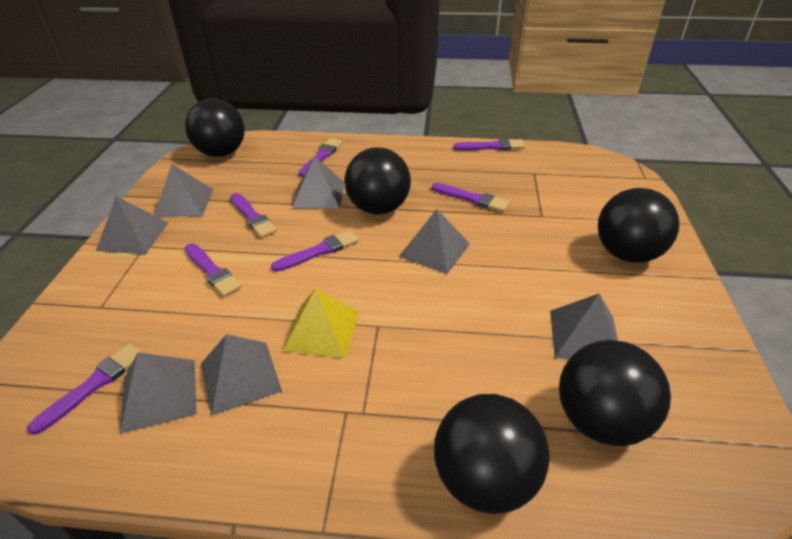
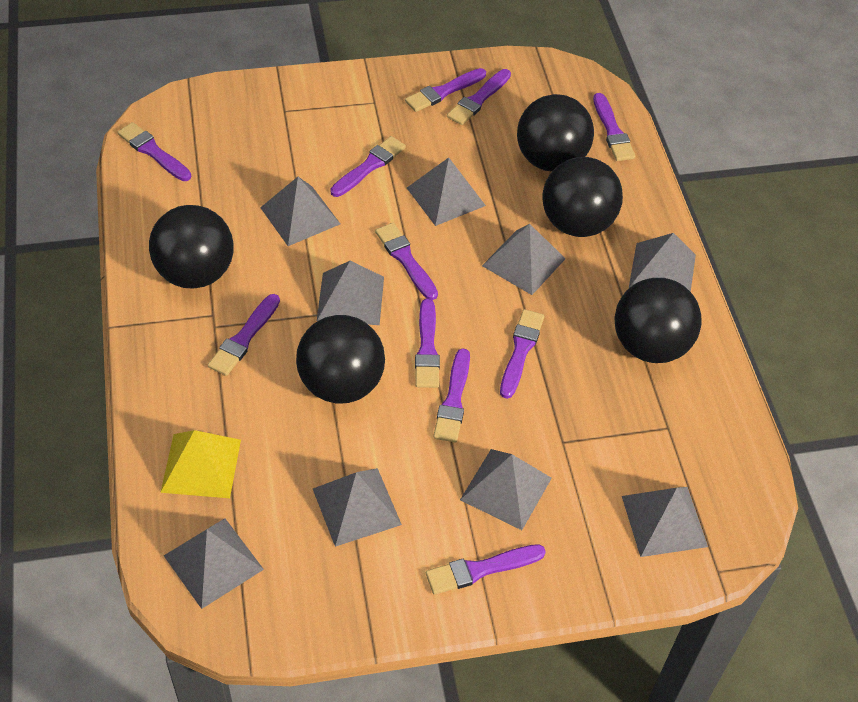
grey pyramid: [96,196,168,254] [120,352,197,434] [154,164,213,217] [201,334,282,416] [292,156,345,208] [399,209,470,274] [550,294,618,359] = 7 -> [164,518,264,609] [260,177,340,246] [313,468,402,547] [317,260,384,325] [407,158,486,226] [460,449,552,530] [482,224,566,295] [622,487,708,557] [629,233,696,292] = 9
purple brush: [27,343,143,435] [185,243,242,297] [230,193,277,238] [271,230,359,272] [299,138,343,177] [432,183,510,212] [453,139,525,150] = 7 -> [117,122,191,181] [208,294,280,376] [330,136,406,197] [375,223,438,300] [405,68,486,112] [415,299,440,388] [426,544,546,595] [433,348,470,442] [447,69,511,125] [500,309,544,399] [593,93,635,161] = 11

